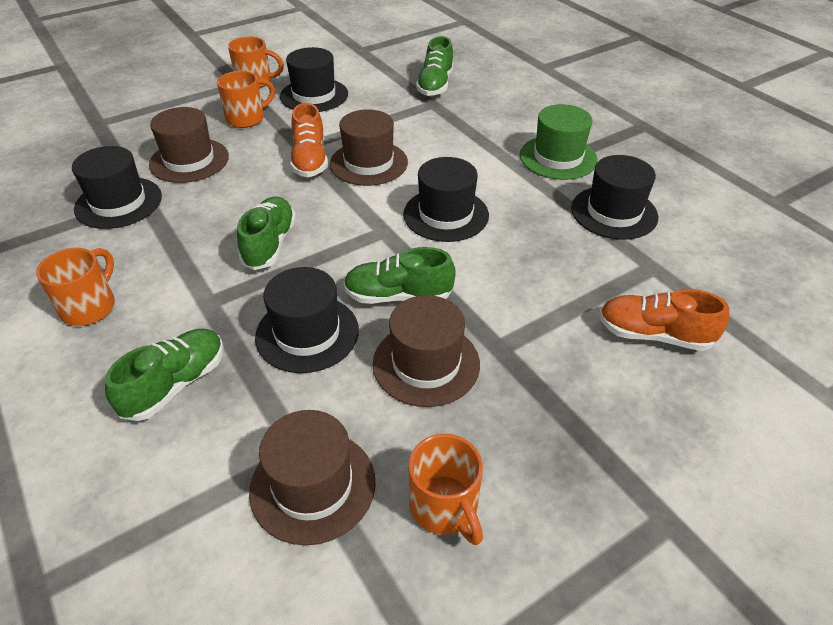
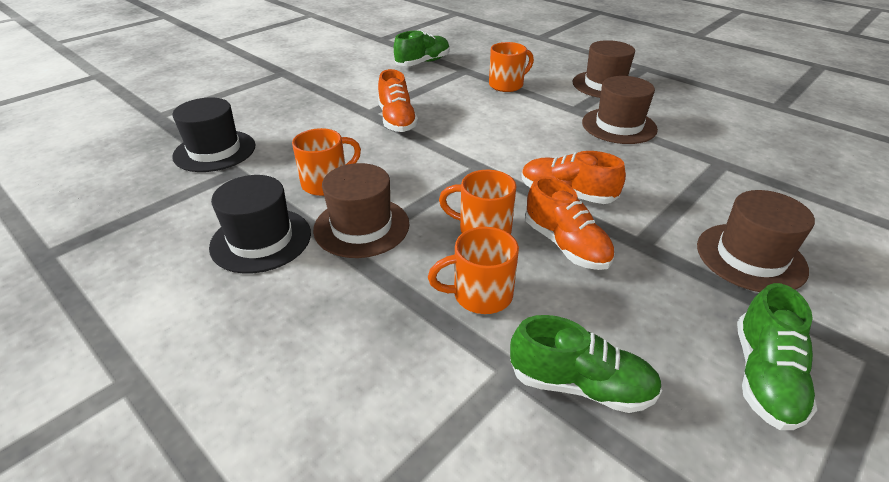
black hat: [72,146,162,229] [255,267,359,373] [280,47,348,112] [403,157,489,242] [571,155,658,240] = 5 -> [172,97,255,172] [209,175,311,274] = 2
green hat: [520,104,598,180] = 1 -> none = 0
green shoe: [105,329,224,421] [237,196,296,270] [344,247,456,304] [416,36,454,96] = 4 -> [394,31,450,66] [510,315,662,413] [737,283,817,430] = 3
orange shoe: [290,103,328,177] [599,289,729,351] = 2 -> [378,69,418,132] [522,151,626,204] [525,176,615,270] = 3

